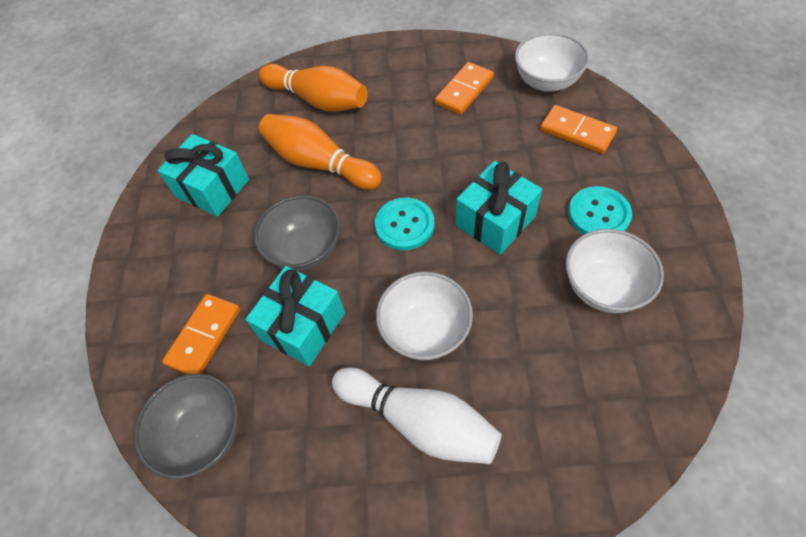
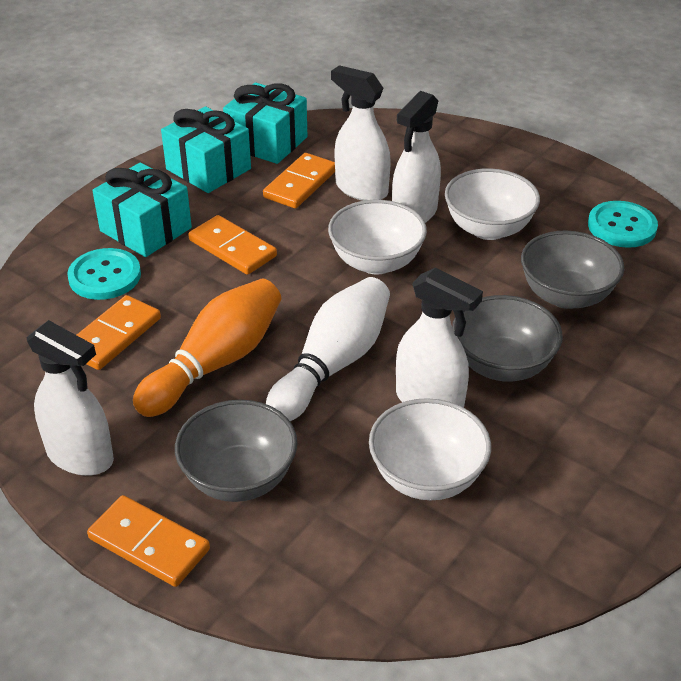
grey bowl: [134,374,238,479] [254,195,340,271] = 2 -> [175,400,297,502] [452,295,563,382] [521,231,624,309] = 3
orange bowling pin: [259,64,368,112] [259,114,382,190] = 2 -> [133,278,281,417] = 1
orange domino: [162,294,240,375] [435,62,494,115] [540,105,617,154] = 3 -> [77,295,161,370] [87,495,210,587] [188,215,277,275] [263,153,335,208] = 4
white spray bottle: none = 0 -> [27,320,114,476] [331,65,391,201] [392,91,441,223] [396,267,483,408] = 4

